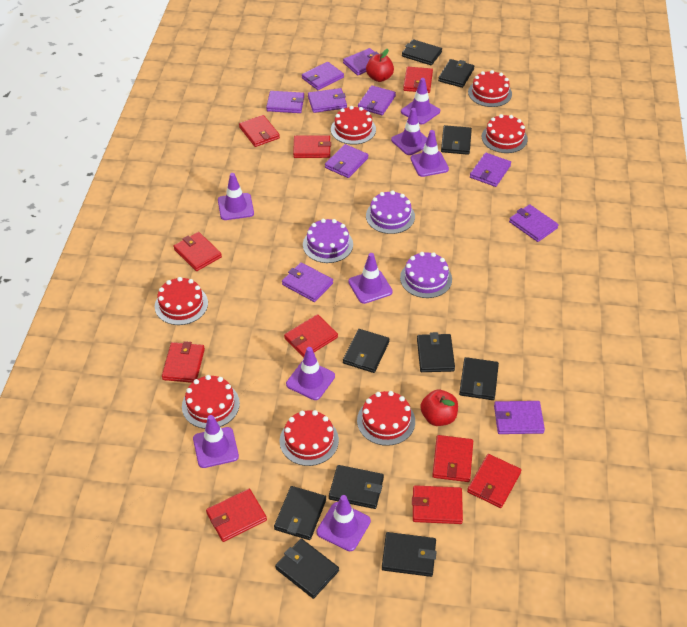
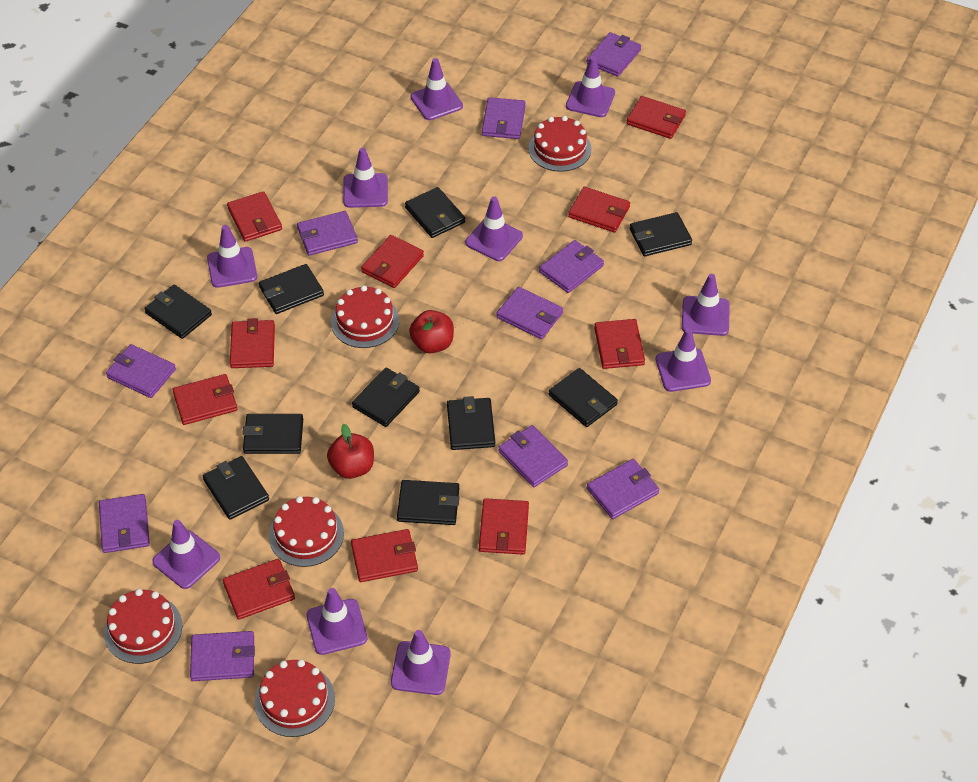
purple cake: [303,219,353,263] [366,191,415,234] [400,252,452,298] = 3 -> none = 0
purple traffic cone: [193,415,239,468] [218,173,254,220] [286,347,335,400] [317,495,371,551] [348,253,393,304] [391,108,427,155] [401,78,440,124] [410,130,449,177] = 8 -> [152,520,220,589] [207,225,257,288] [306,588,368,655] [343,148,388,208] [391,630,451,695] [411,58,463,120] [465,196,523,261] [566,56,615,117] [655,328,711,392] [682,274,730,336] = 10
red cake: [155,277,208,325] [182,375,240,429] [280,410,339,466] [331,106,376,145] [357,391,415,446] [468,70,512,107] [482,114,528,153] = 7 -> [104,589,182,664] [255,659,335,737] [269,496,344,567] [331,285,399,348] [528,116,592,172] = 5

